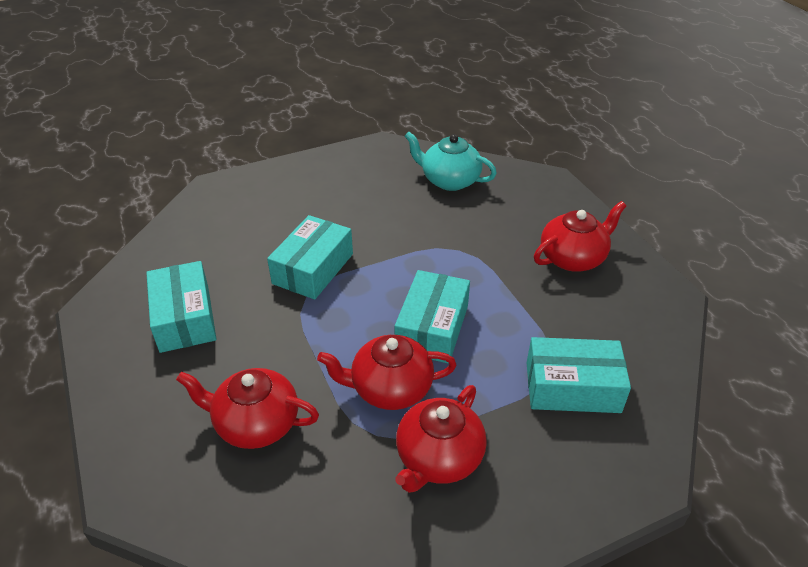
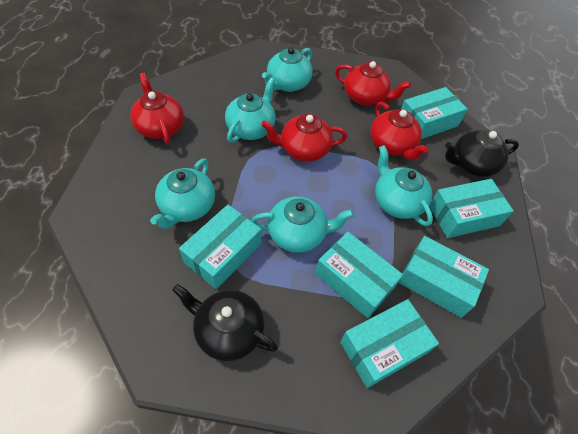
black teapot: none = 0 -> [172,284,278,361] [445,130,519,177] = 2
turquoise box: [146,261,216,353] [267,215,353,300] [394,270,470,364] [527,337,631,413] = 4 -> [179,205,261,289] [315,232,403,318] [340,299,439,388] [398,236,489,318] [401,87,468,139] [429,179,514,238] = 6
turquoise teapot: [405,131,497,191] = 1 -> [150,159,215,229] [225,77,276,143] [251,196,354,253] [262,47,313,92] [375,145,433,227] = 5

